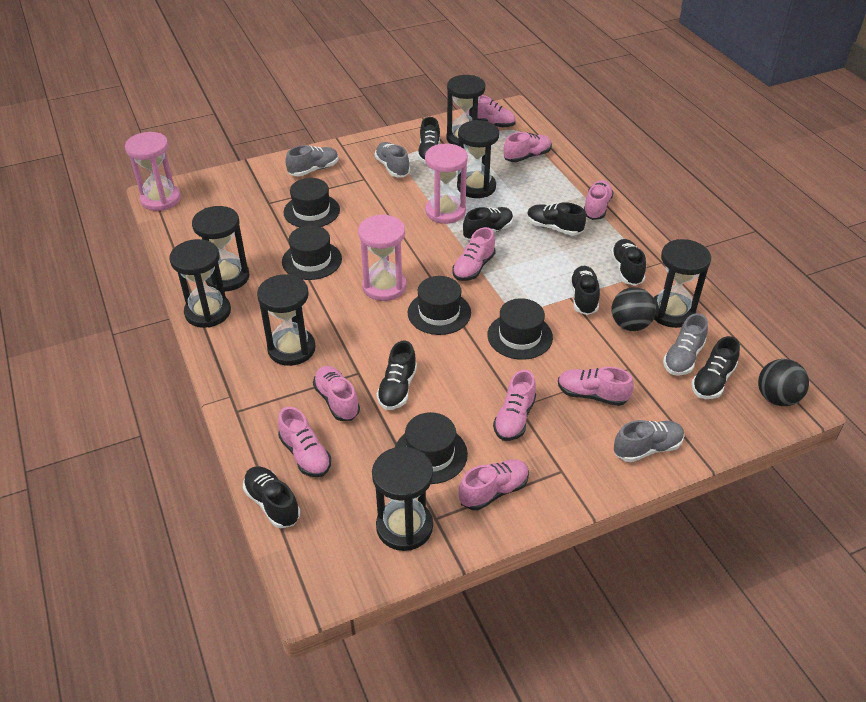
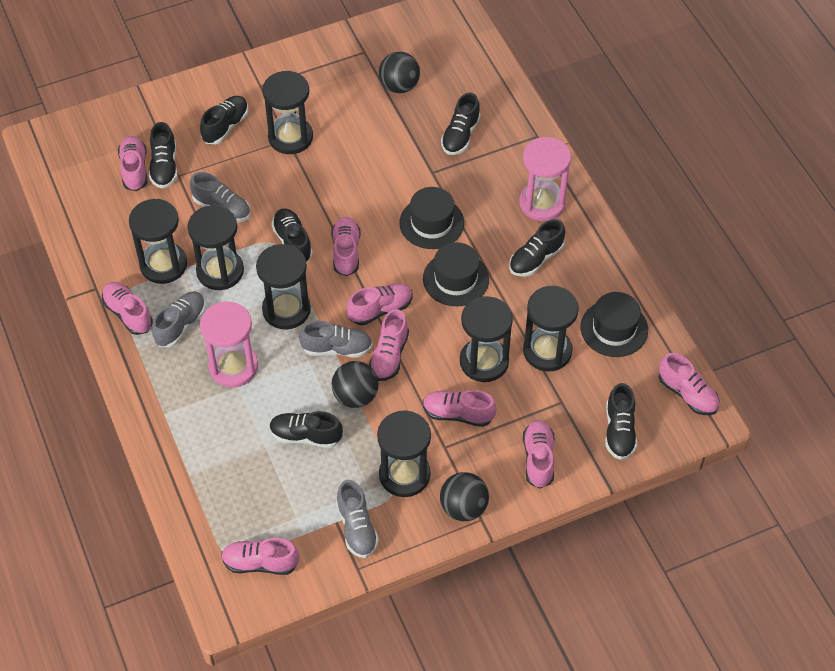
black ball: [611,287,656,331] [758,359,809,406] = 2 -> [332,361,379,408] [379,52,420,93] [440,472,489,521] = 3
black hat: [282,225,342,280] [283,178,340,227] [395,412,468,484] [408,276,471,335] [487,298,553,360] = 5 -> [400,187,464,249] [423,242,489,306] [581,292,648,357] = 3
black shoe: [243,467,300,528] [376,341,417,410] [418,117,440,163] [463,207,513,240] [527,202,586,236] [570,266,600,315] [611,239,646,286] [691,336,740,399] = 8 -> [149,122,178,188] [200,96,249,144] [269,411,343,448] [271,209,313,262] [441,93,481,155] [509,219,565,277] [605,383,637,460] = 7
pink hourglass: [125,132,181,211] [358,214,407,301] [425,144,468,224] = 3 -> [200,301,258,387] [519,137,571,221] = 2

